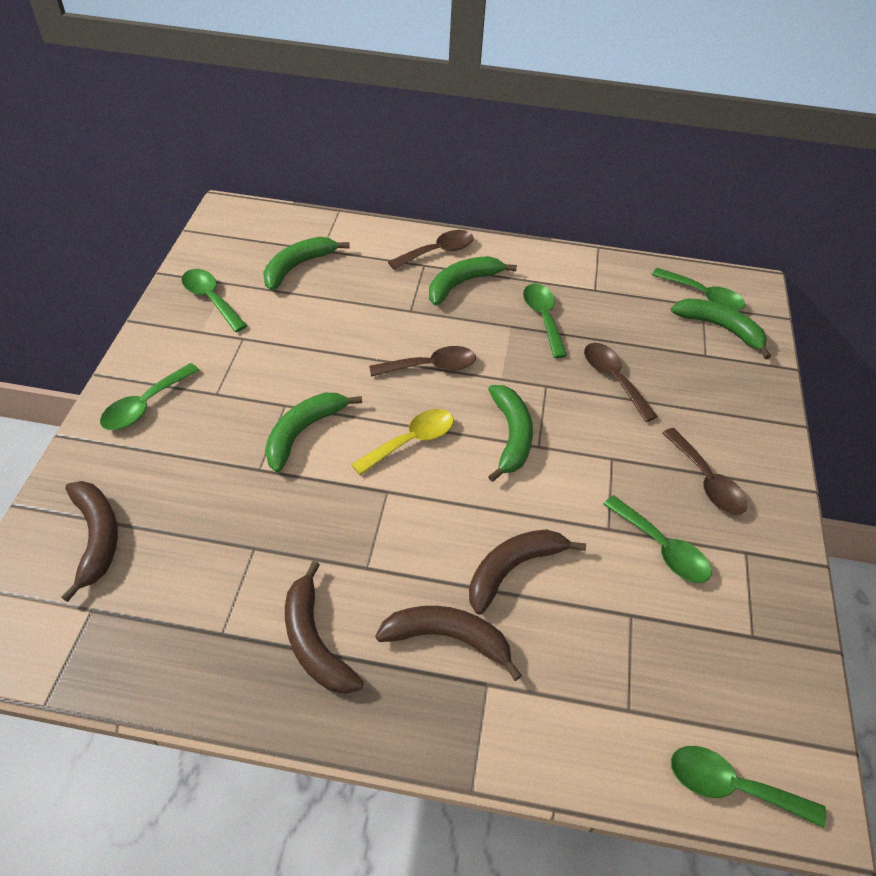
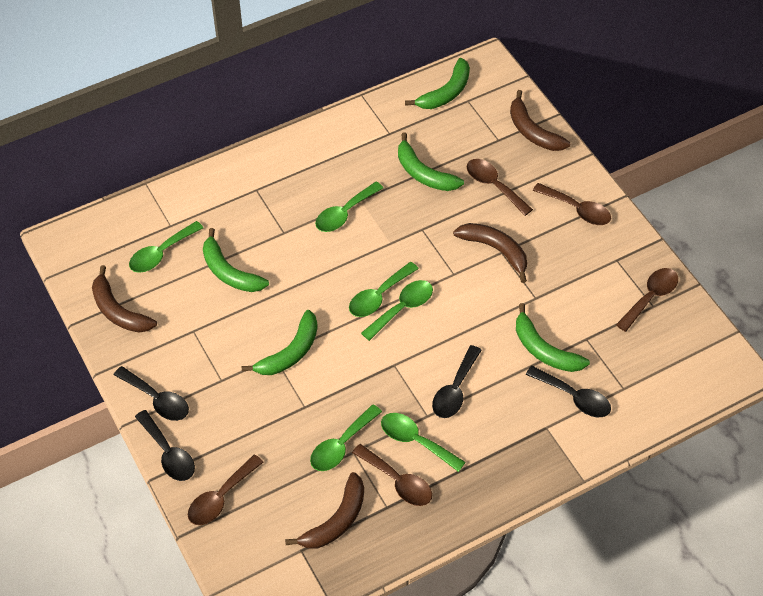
black spoon: none = 0 -> [114,366,189,421] [135,410,195,481] [432,345,482,418] [526,366,611,417] = 4
brown spoon: [369,346,476,377] [388,230,474,270] [584,343,658,422] [662,428,747,515] = 4 -> [188,455,263,525] [352,444,432,506] [467,159,533,216] [533,183,611,225] [616,268,678,332] = 5
yellow spoon: [351,409,454,475] = 1 -> none = 0

